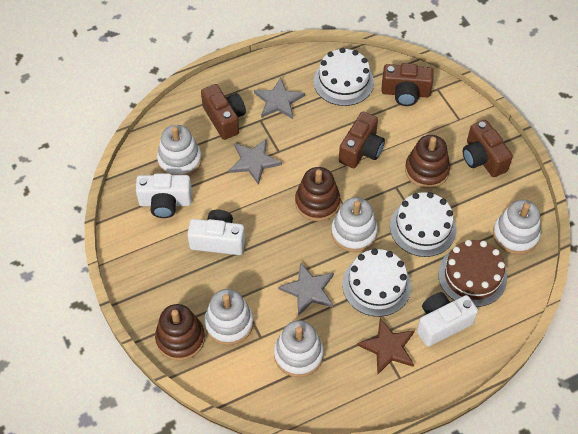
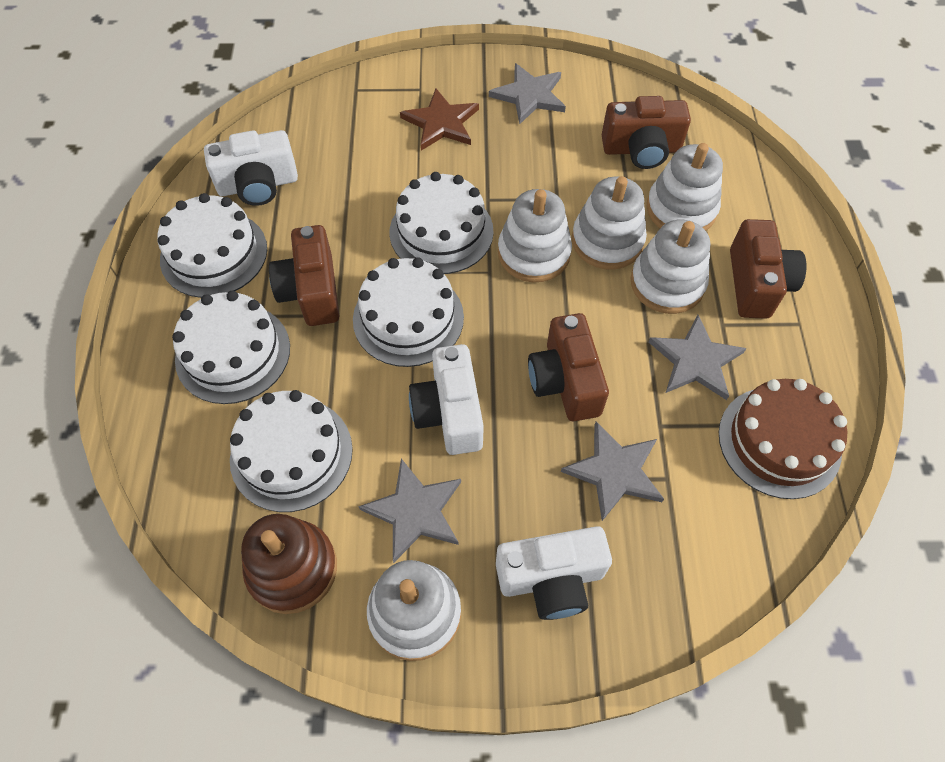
brown stacking toy: [155,304,205,361] [295,167,340,221] [405,135,450,189] = 3 -> [241,514,337,614] = 1
grey star: [229,138,282,185] [254,77,305,119] [278,262,334,316] = 3 -> [358,459,461,563] [489,63,566,124] [561,422,664,521] [649,315,746,400] = 4
white cake: [314,48,374,106] [342,248,411,317] [390,192,457,257] = 3 -> [157,193,267,298] [172,291,290,404] [230,390,353,512] [353,257,464,367] [390,172,494,274] = 5

